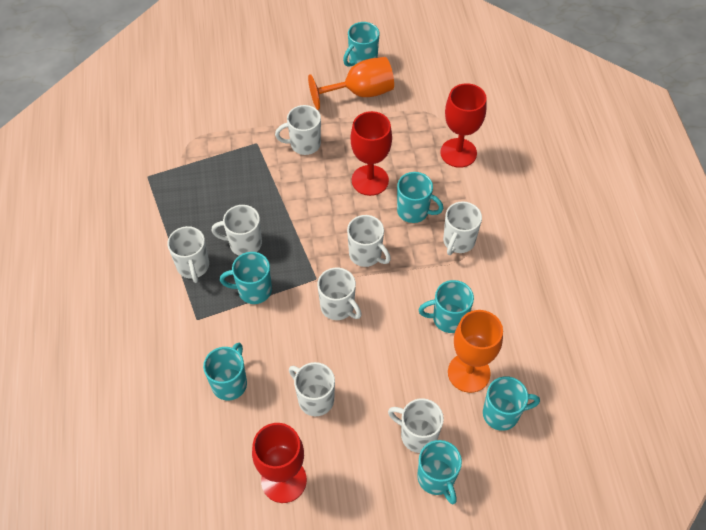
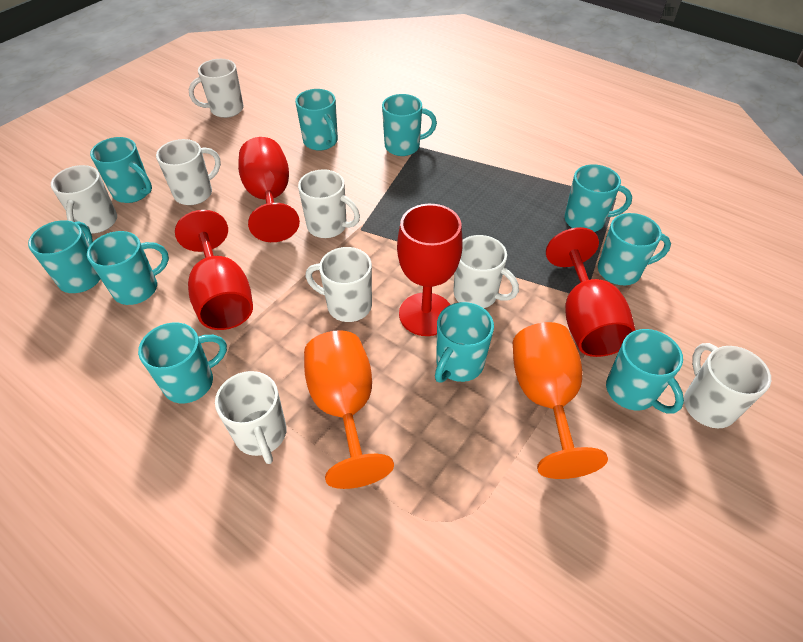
red goblet: [252,423,307,503] [350,111,392,196] [440,83,487,168] = 3 -> [175,210,253,330] [238,137,300,242] [397,204,463,336] [546,227,635,357] = 4
turquoise mug: [203,343,247,400] [220,252,272,304] [343,22,379,67] [397,172,444,223] [417,440,462,504] [419,280,474,333] [483,376,540,431] = 7 -> [28,220,100,293] [87,231,169,305] [90,137,152,203] [138,323,227,403] [295,89,338,151] [382,94,437,156] [435,302,494,383] [565,164,632,232] [598,213,671,285] [606,329,684,414] = 10

